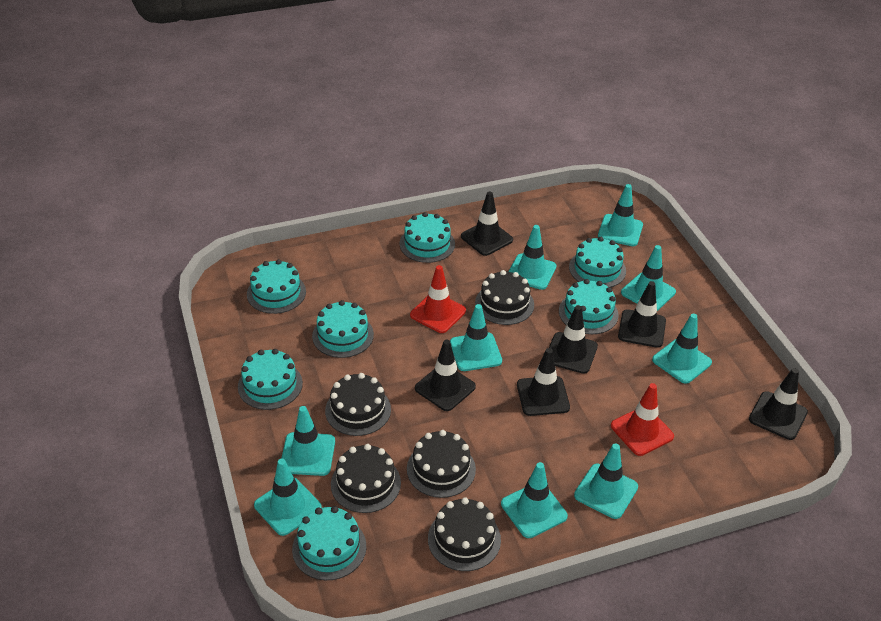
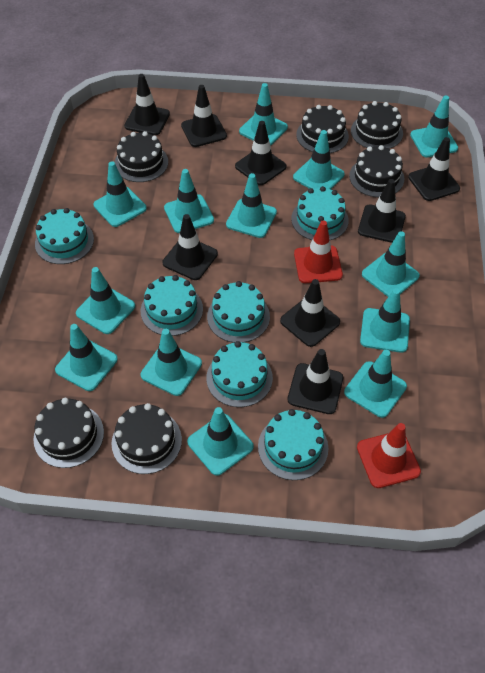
black cake: [325,373,391,436] [331,444,401,513] [407,430,476,498] [428,497,501,571] [475,270,534,325] = 5 -> [33,398,104,468] [112,403,182,474] [114,131,168,182] [296,105,349,153] [349,145,404,197] [351,101,403,149] = 6
black traffic cone: [415,340,476,411] [461,192,513,256] [517,348,570,416] [549,305,598,374] [618,281,666,348] [749,368,808,440] = 6 -> [124,74,170,135] [162,214,218,280] [181,85,227,147] [235,121,287,185] [280,279,340,347] [287,349,343,414] [358,179,406,243] [408,137,460,201] = 8
turquoise cake: [238,349,303,410] [247,259,306,314] [292,506,366,580] [312,300,374,358] [399,212,455,263] [559,279,618,334] [569,237,626,288] = 7 -> [35,208,94,264] [141,275,203,336] [206,341,273,407] [207,281,270,343] [258,409,328,480] [291,186,349,240] = 6
turquoise traffic cone: [254,459,322,536] [281,406,335,476] [450,304,502,371] [501,462,568,538] [508,225,556,290] [574,443,638,519] [598,184,643,246] [621,245,676,311] [652,314,712,384] = 9 -> [55,324,118,391] [76,267,135,334] [94,161,147,227] [141,329,202,396] [164,169,214,233] [187,407,254,476] [226,173,277,238] [239,83,288,146] [293,130,345,189] [344,350,407,418] [360,288,410,353] [362,231,420,297] [410,96,458,157] = 13

